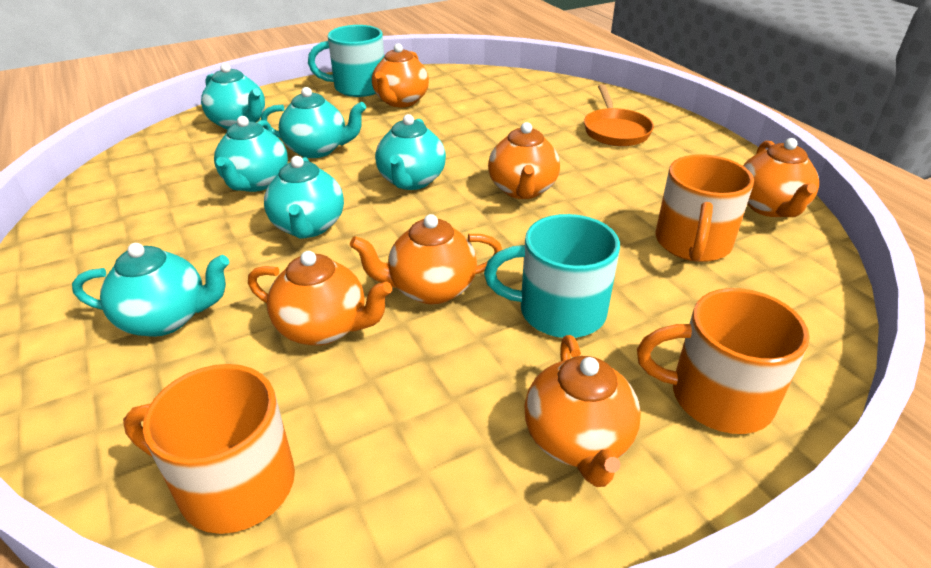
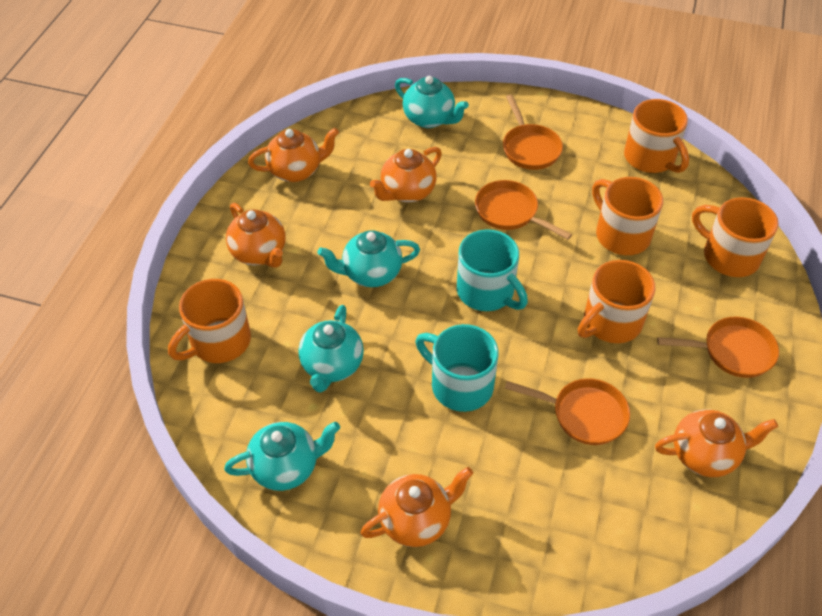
orange mug: [123,364,295,534] [637,288,810,434] [655,154,754,262] = 3 -> [168,279,251,363] [578,260,656,343] [592,177,663,255] [624,99,689,173] [692,197,779,277] = 5
orange pan: [584,84,654,146] = 1 -> [475,180,572,240] [503,94,563,170] [505,378,630,445] [657,317,779,378] = 4
orange teapot: [248,251,392,346] [350,214,502,305] [372,43,429,107] [488,122,560,199] [525,335,641,487] [743,138,819,217] = 6 -> [226,203,286,268] [248,128,339,182] [361,467,473,547] [370,147,442,203] [655,410,778,477] = 5
turquoise teapot: [72,243,229,337] [201,63,265,130] [214,116,288,192] [261,87,366,158] [264,156,344,239] [375,114,446,190] = 6 -> [224,422,340,491] [298,305,364,393] [317,230,420,287] [395,76,469,128] = 4

